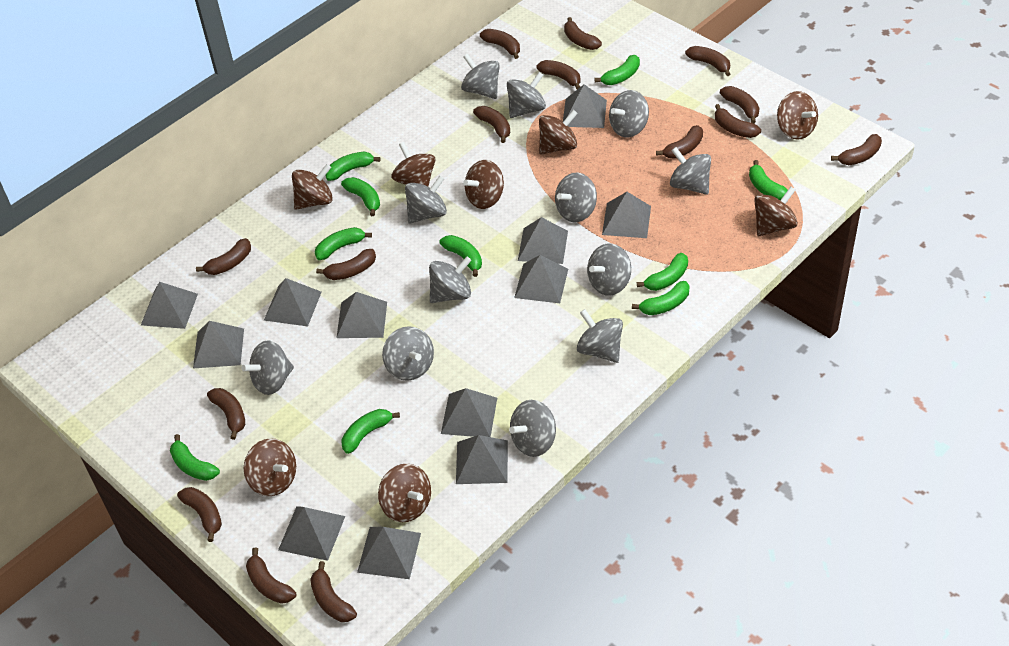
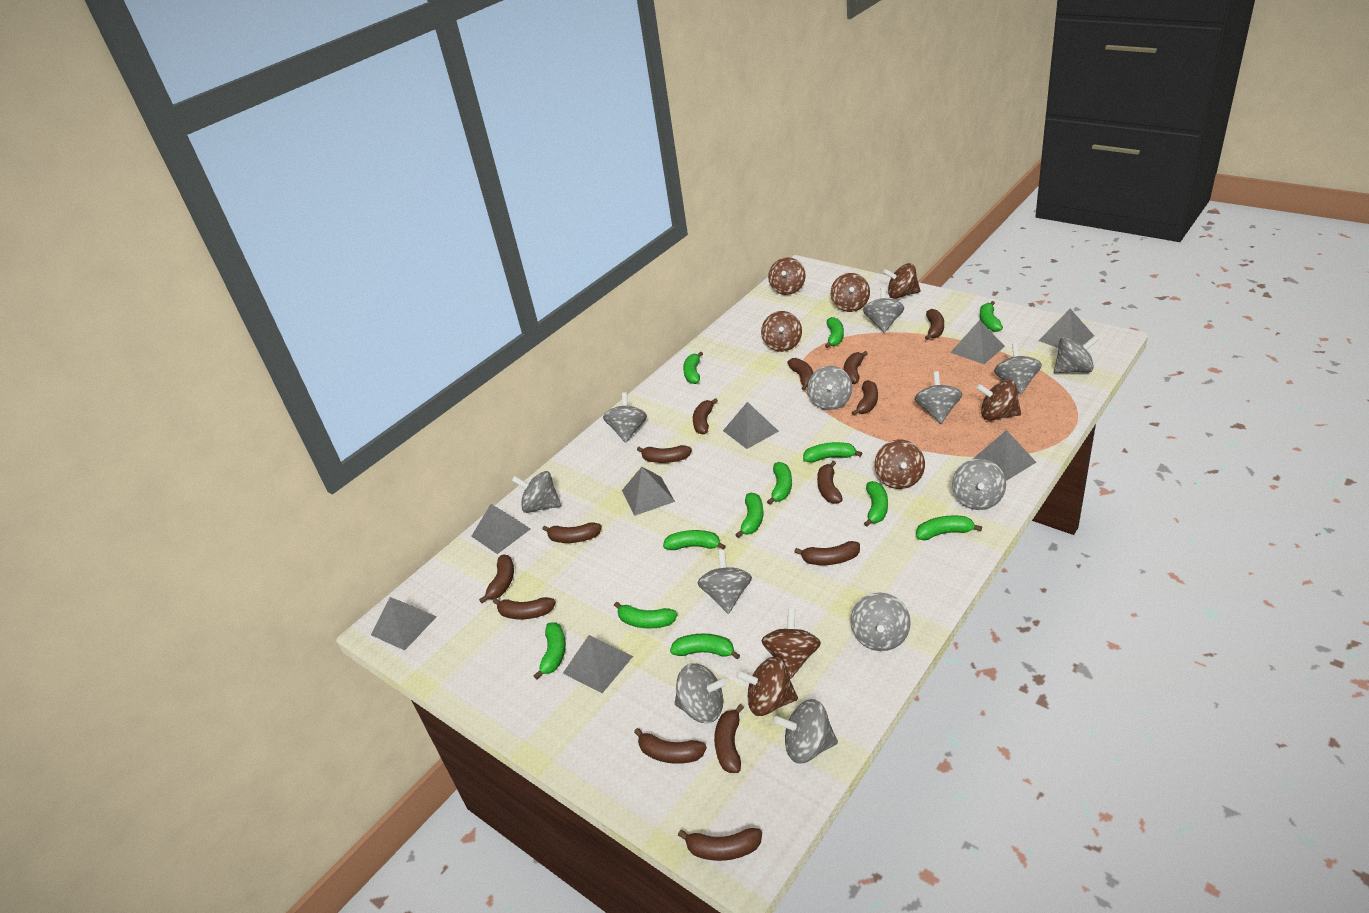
brown banana: [177,487,222,542] [196,238,251,275] [207,388,245,440] [246,548,296,604] [310,561,357,622] [316,249,376,280] [473,106,510,143] [480,29,520,59] [536,60,581,89] [564,17,602,50] [656,125,703,159] [685,46,730,76] [715,104,761,138] [720,86,759,123] [831,134,882,165] = 15 -> [479,555,514,603] [493,597,556,619] [542,522,602,543] [634,728,707,764] [637,445,692,463] [678,828,762,861] [693,398,718,435] [714,704,744,773] [787,358,813,391] [794,541,860,565] [817,461,843,504] [844,351,868,384] [852,380,878,416] [925,309,944,340] = 14
green banana: [170,434,220,481] [315,227,372,260] [325,151,380,181] [341,177,380,216] [341,409,400,454] [439,235,482,277] [594,55,640,85] [632,281,690,315] [637,253,688,291] [749,160,788,200] = 10 -> [534,622,566,679] [614,602,677,629] [663,530,726,550] [670,634,740,659] [683,352,703,384] [735,493,763,538] [767,462,792,505] [803,442,862,463] [825,317,844,348] [864,481,888,527] [916,516,982,540] [980,301,1003,332] = 12
grey pyramid: [141,282,198,329] [193,321,244,368] [264,278,322,326] [278,506,345,561] [336,292,387,338] [357,527,421,579] [441,388,497,437] [456,435,508,484] [514,255,568,303] [518,217,568,264] [563,84,607,128] [602,192,651,238] = 12 -> [371,597,437,651] [471,504,530,554] [563,635,633,693] [622,467,675,516] [723,402,779,449] [950,320,1005,364] [973,430,1036,481] [1038,309,1094,348] = 8

